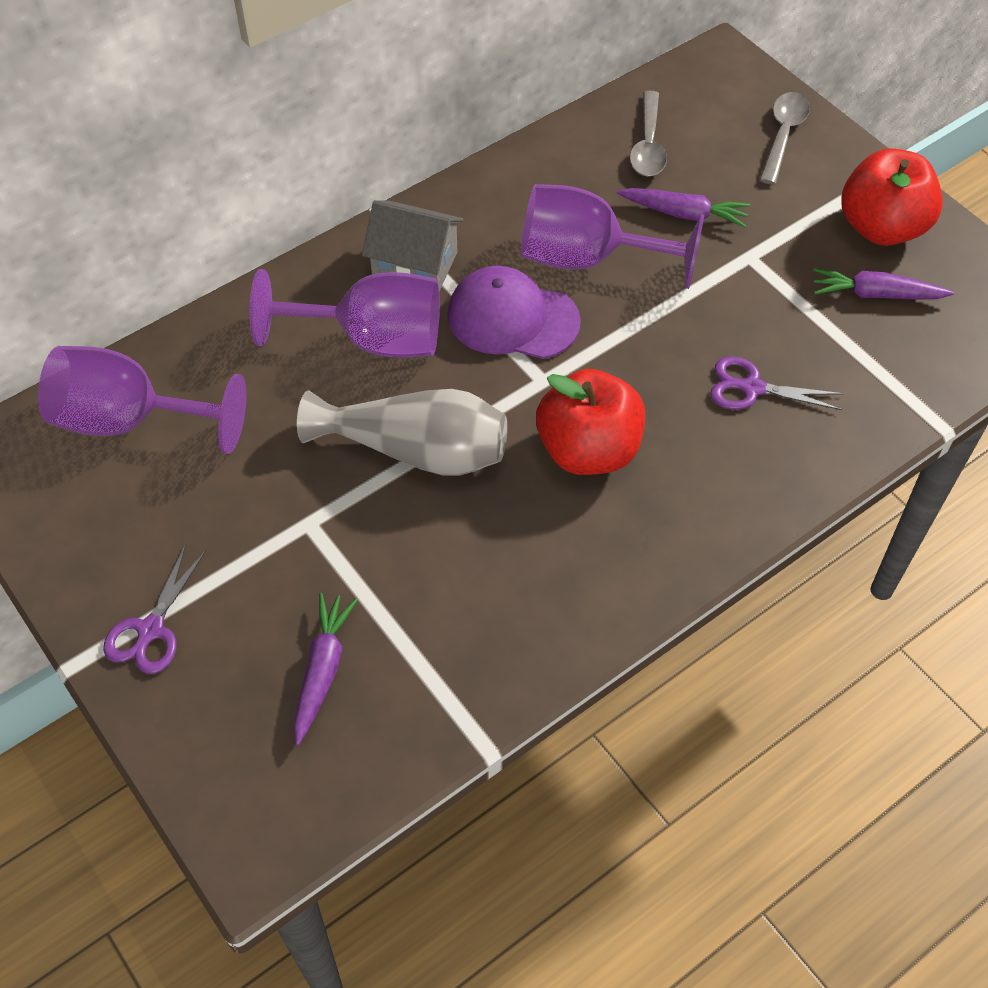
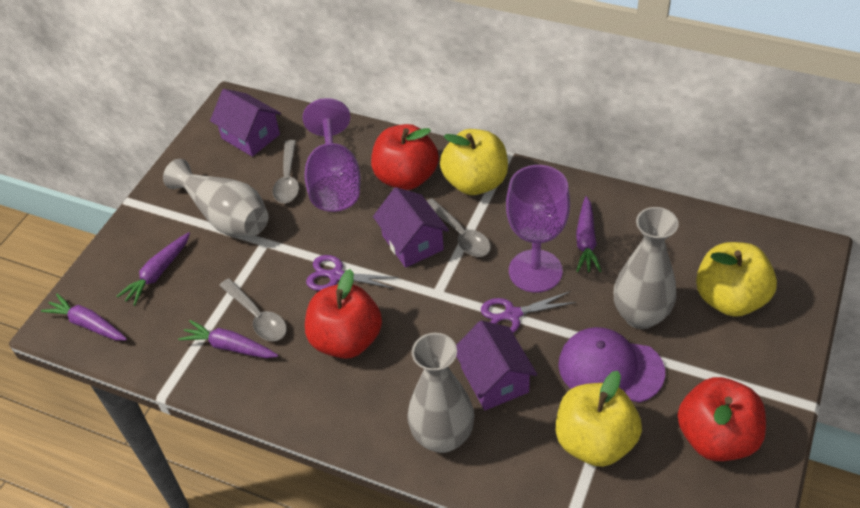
grey house: [362,200,463,291] = 1 -> none = 0
grey spoon: [630,91,667,176] [760,92,810,185] = 2 -> [219,278,287,341] [273,140,299,203] [427,198,491,257] = 3
grey vase: [297,389,507,476] = 1 -> [163,159,269,237] [407,333,474,453] [614,207,679,329] = 3
purple carrot: [293,593,358,746] [617,188,750,228] [813,268,954,299] = 3 -> [41,294,127,341] [117,232,190,306] [178,320,278,358] [576,196,602,272] = 4
purple goblet: [38,346,246,454] [249,269,440,358] [521,184,704,289] = 3 -> [303,98,361,212] [506,165,570,293] = 2
purple house: none = 0 -> [210,89,281,157] [373,187,449,268] [456,320,537,410] = 3
red apple: [536,369,645,475] [842,148,943,246] = 2 -> [305,269,382,359] [371,124,439,190] [678,377,766,461] = 3
yellow apple: none = 0 -> [440,129,508,195] [556,371,642,467] [696,242,777,317] = 3

